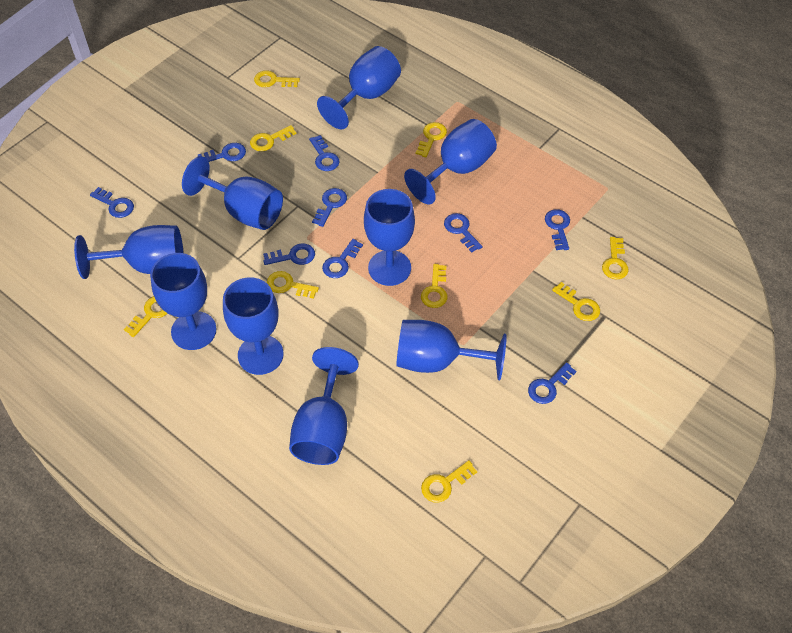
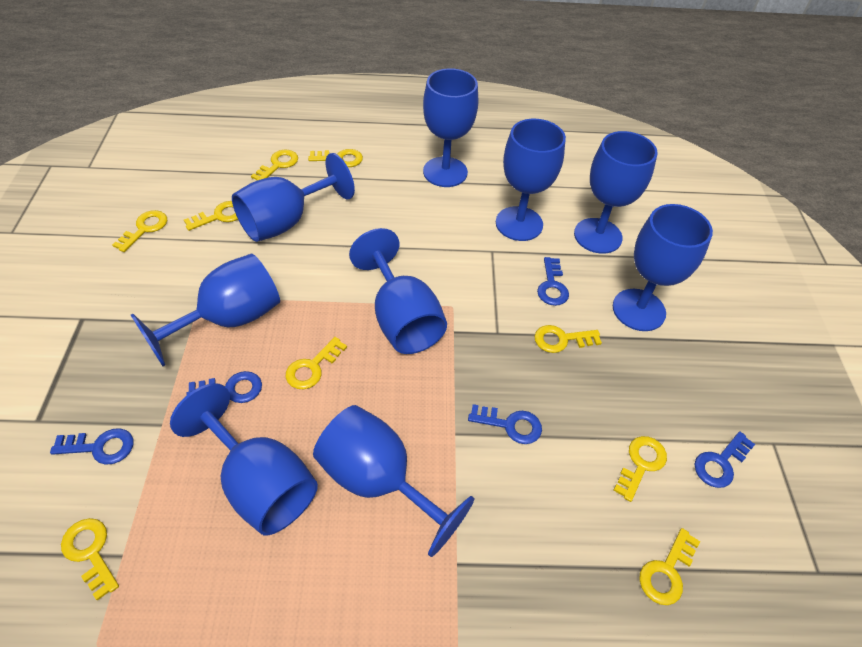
blue key: [90,187,134,218] [198,143,246,162] [263,243,315,265] [309,135,340,171] [312,188,347,227] [322,239,363,278] [444,213,482,253] [528,362,576,404] [545,209,570,250] = 9 -> [50,428,133,465] [187,371,262,403] [468,404,542,444] [537,257,569,306] [694,431,755,488] = 5

